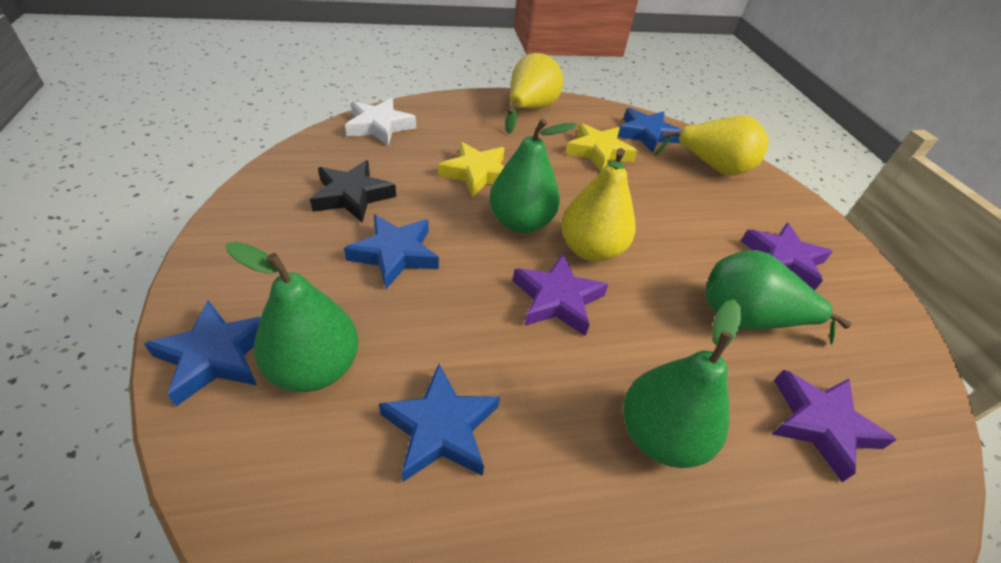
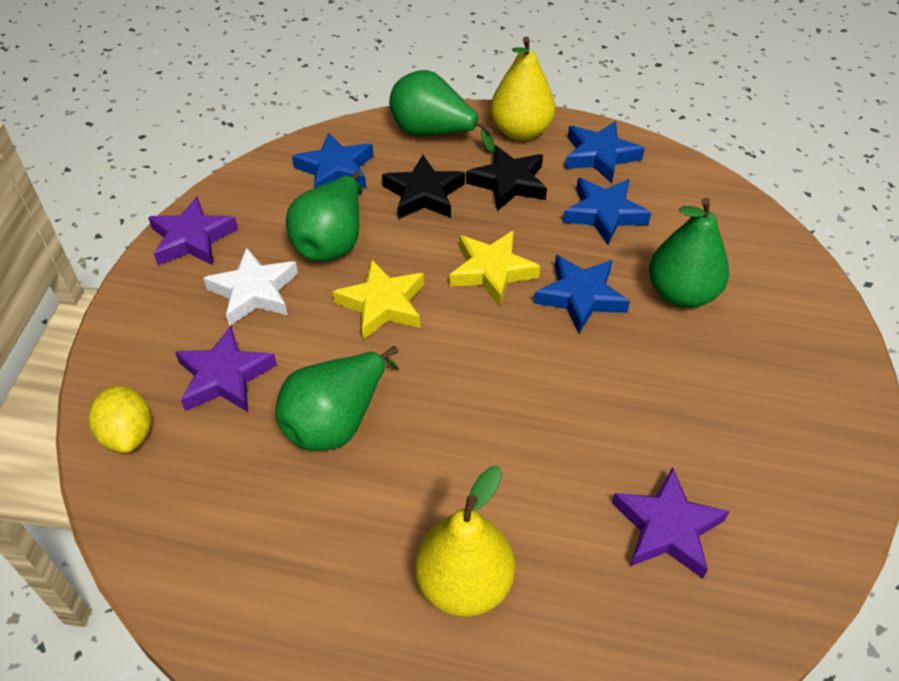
black star: [310,160,396,223] = 1 -> [382,155,465,219] [466,145,547,211] = 2
yellow lemon: none = 0 -> [89,386,151,453] = 1
yellow pear: [505,53,563,134] [561,148,635,262] [654,116,769,176] = 3 -> [415,466,515,617] [490,37,555,141] = 2

